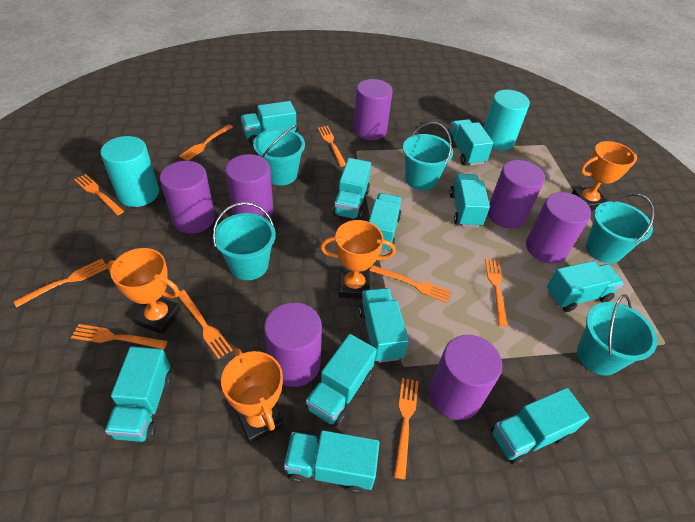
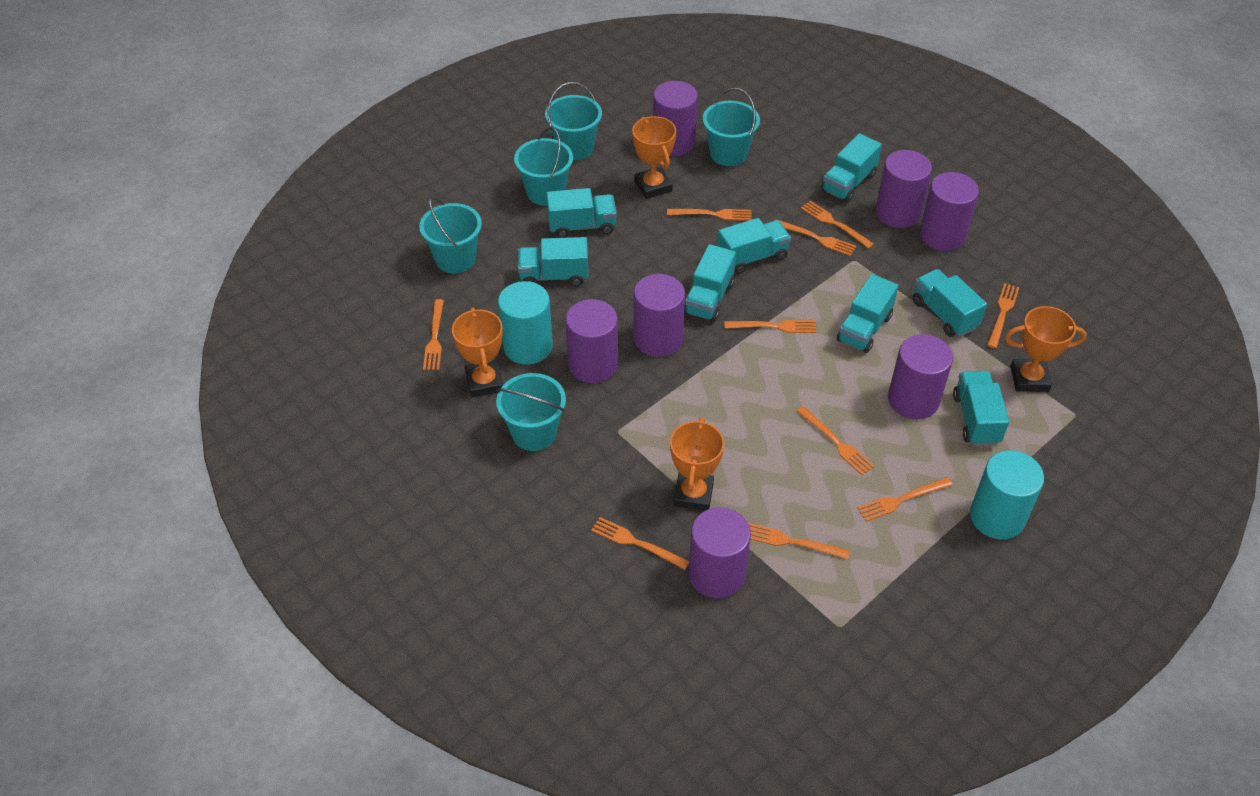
orange fork: [13,259,108,307] [71,324,168,350] [74,174,124,215] [178,290,232,359] [179,124,233,161] [318,126,346,167] [370,265,451,303] [394,378,419,480] [485,259,508,326] = 9 -> [423,299,444,370] [591,517,689,570] [667,209,752,221] [724,320,816,333] [748,523,850,560] [779,220,856,256] [797,406,875,476] [801,201,874,249] [857,477,953,522] [987,283,1019,349] = 10
turquoise truck: [105,347,172,442] [241,101,297,144] [284,430,380,494] [306,334,377,426] [332,158,371,220] [359,288,409,363] [369,193,402,252] [447,119,493,166] [449,174,490,228] [491,388,590,465] [547,261,624,312] = 11 -> [518,237,589,287] [546,188,617,238] [684,244,736,322] [717,218,791,274] [821,133,882,203] [837,274,898,353] [913,269,987,337] [953,371,1009,446] = 8

